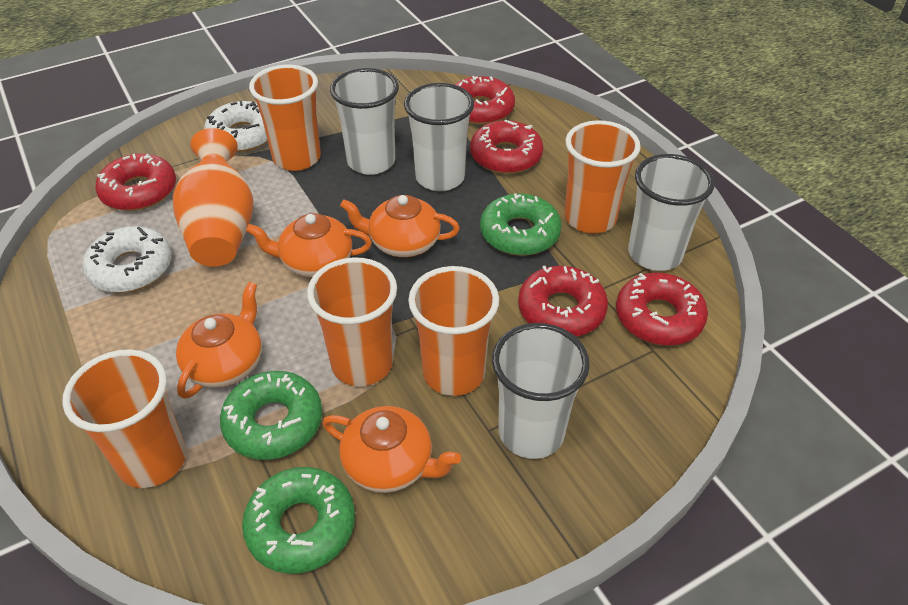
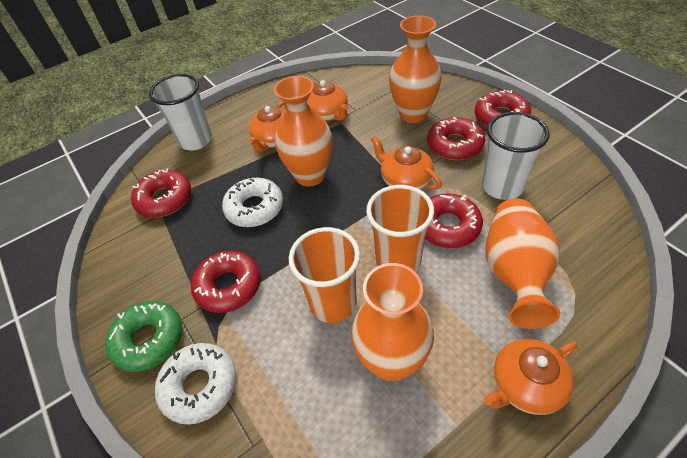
green donut: [220,371,322,460] [242,467,355,574] [480,193,562,256] = 3 -> [105,301,182,372] = 1
orange cup: [62,349,186,488] [249,65,321,171] [307,257,397,386] [408,266,499,396] [565,120,641,234] = 5 -> [289,227,360,323] [366,185,434,272] = 2
orange vase: [173,128,253,267] = 1 -> [274,76,333,187] [351,263,434,381] [389,15,442,123] [486,198,560,329] = 4
white cup: [330,68,399,175] [404,83,474,191] [492,323,590,459] [628,154,714,271] = 4 -> [149,74,212,150] [482,112,550,200] = 2

